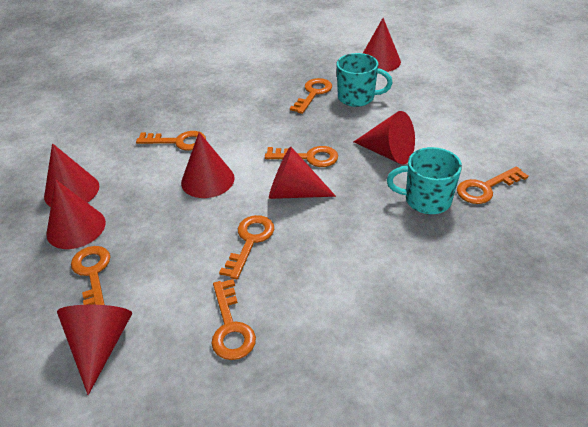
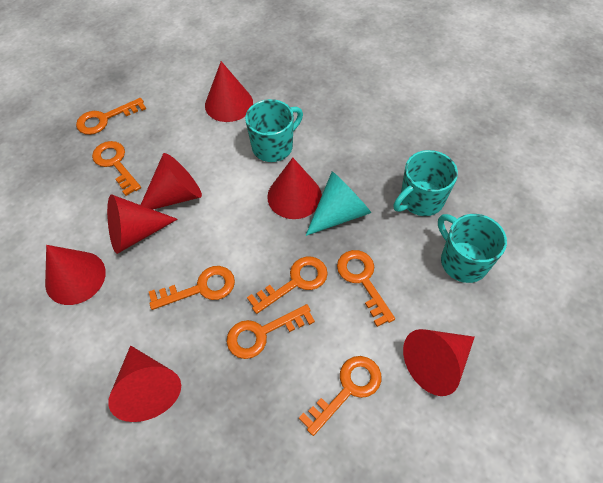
turquoise cone: none = 0 -> [305,171,371,236] = 1
turquoise mug: [337,53,392,107] [387,147,462,214] = 2 -> [245,99,303,162] [393,150,458,216] [438,214,507,283] = 3

